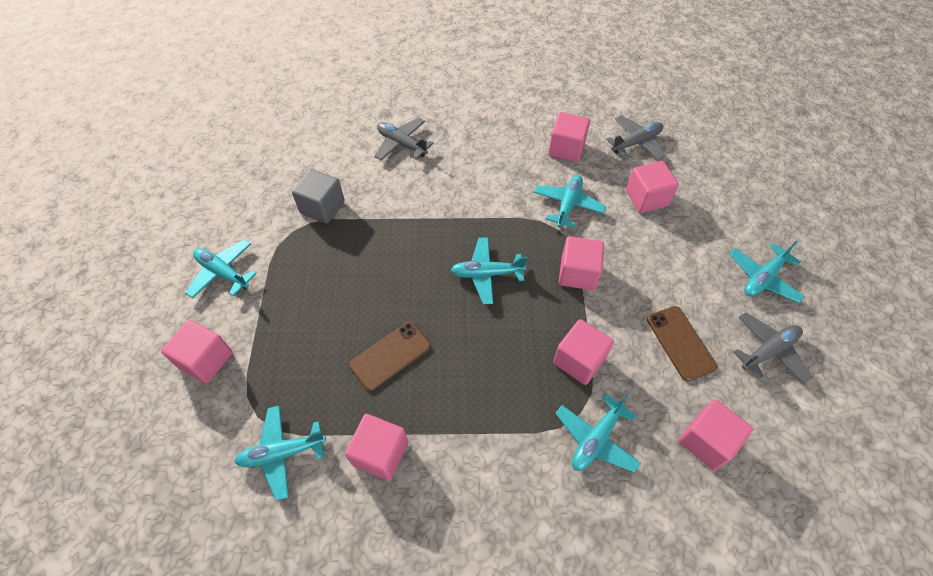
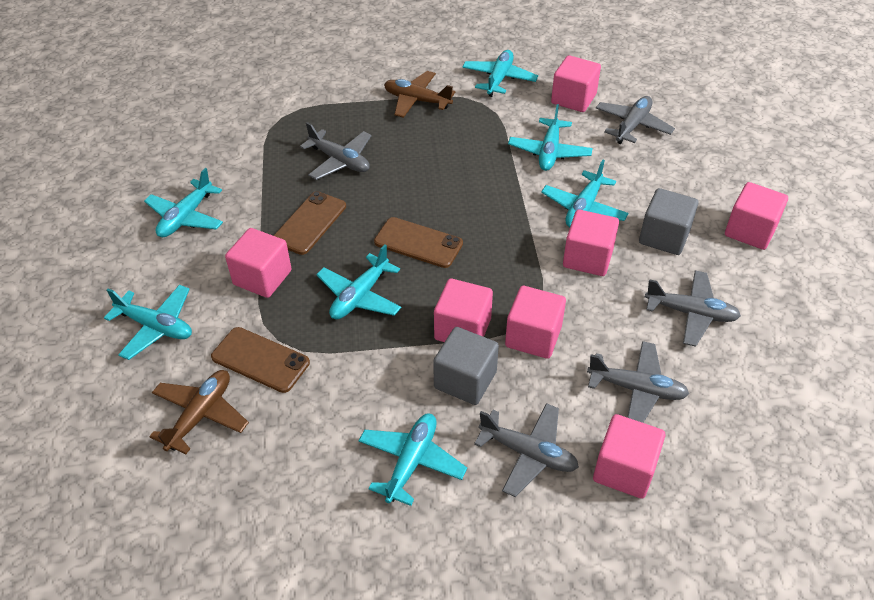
brown phone: [349,322,431,391] [647,306,717,381] = 2 -> [211,327,310,393] [274,191,346,255] [374,217,463,268] = 3
brown plane: none = 0 -> [149,370,249,454] [384,71,455,118] = 2
grey cube: [292,169,345,224] = 1 -> [433,327,499,405] [639,188,699,255] = 2
grey plane: [375,118,433,160] [606,115,665,160] [733,312,812,383] = 3 -> [300,122,372,180] [474,403,579,497] [587,341,689,423] [596,96,675,144] [645,270,741,347] = 5
turquoise plane: [185,239,257,299] [234,406,326,501] [451,237,528,304] [534,175,607,228] [555,393,641,473] [729,241,805,303] = 6 -> [104,285,192,360] [144,168,223,237] [316,244,401,319] [358,414,467,506] [462,50,538,97] [508,104,593,171] [541,160,629,227] = 7

